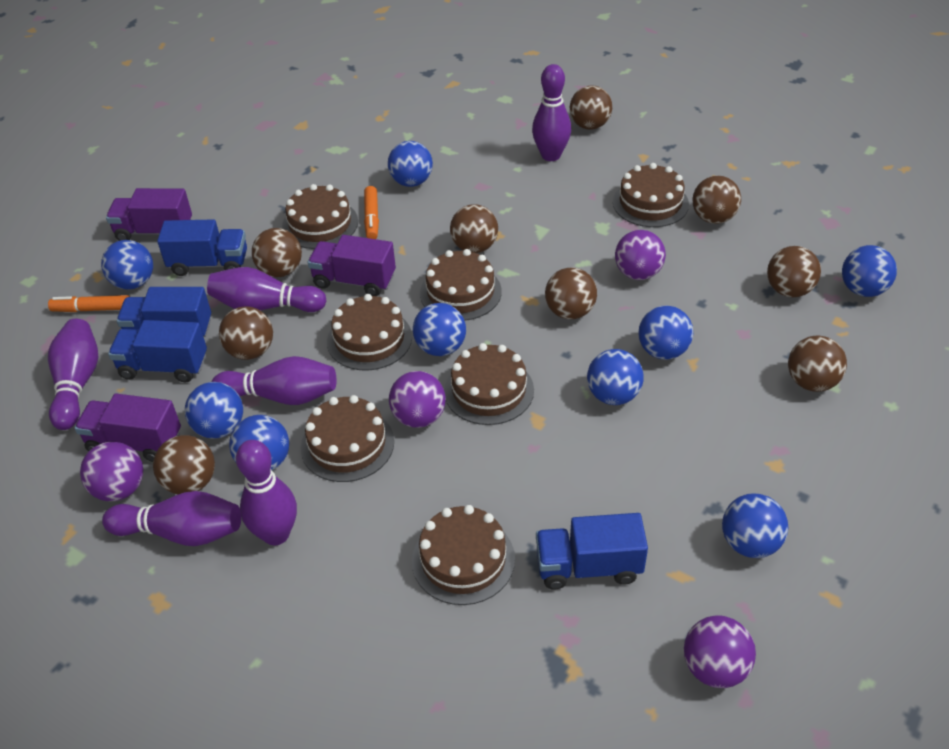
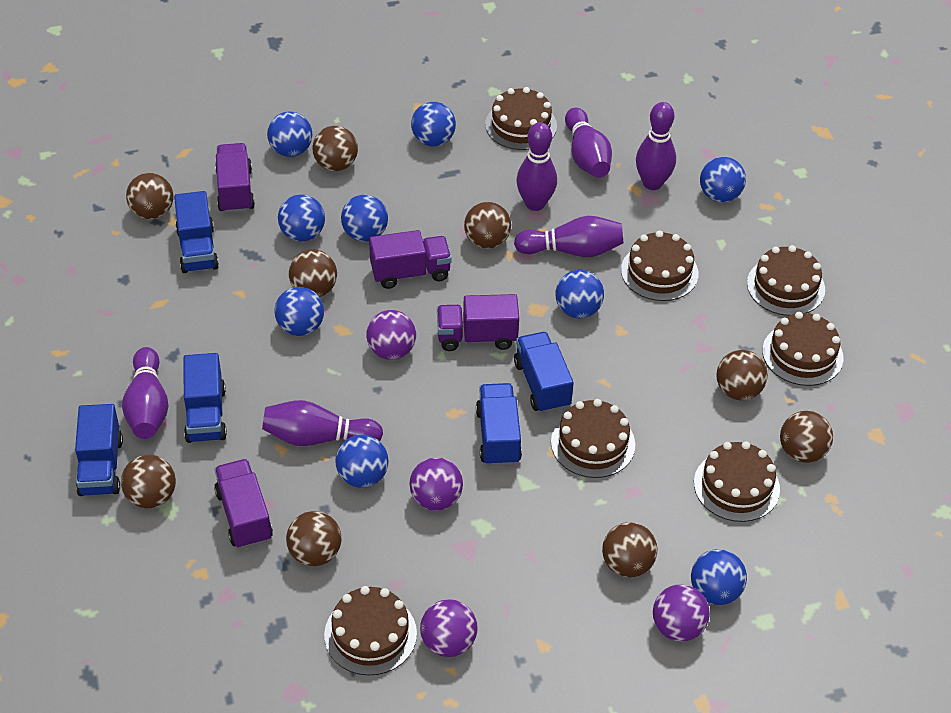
blue truck: [108,320,207,382] [117,287,211,337] [157,219,247,276] [536,513,648,590] = 4 -> [75,404,123,496] [174,191,219,273] [183,353,227,443] [476,383,522,466] [514,332,574,413] = 5
orange marker: [48,295,130,312] [364,186,379,239] = 2 -> none = 0
purple truck: [74,394,181,462] [106,188,192,241] [308,235,396,296] = 3 -> [214,459,273,549] [215,143,255,213] [369,230,452,289] [437,294,519,351] = 4

